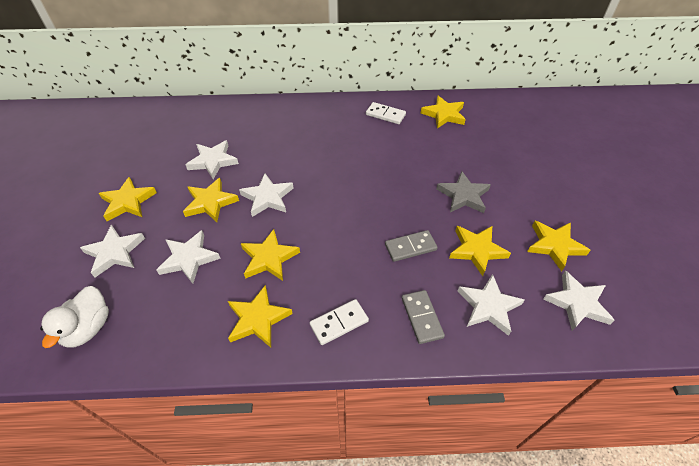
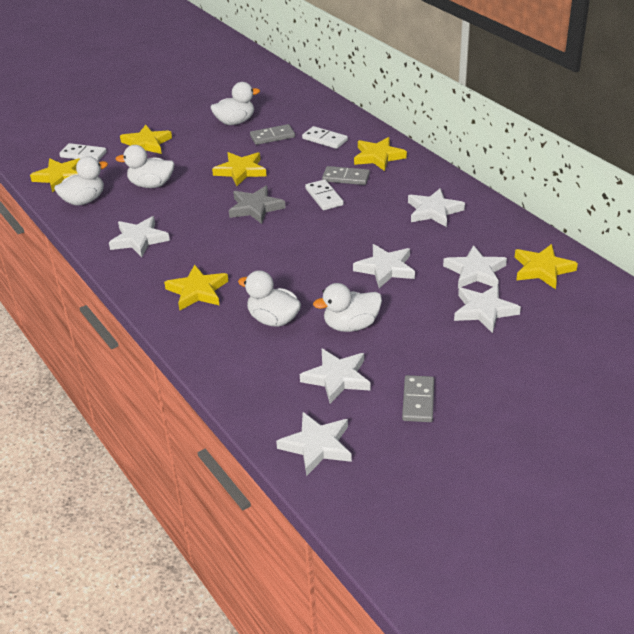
grey domino: [385,230,438,262] [402,290,445,344] = 2 -> [250,124,295,145] [322,166,370,185] [402,375,434,422] = 3
white domino: [310,299,369,345] [366,102,406,124] = 2 -> [59,143,107,161] [302,126,348,149] [305,179,344,210] = 3
white duck: [40,286,109,348] = 1 -> [54,156,108,205] [115,145,174,188] [211,82,260,125] [238,270,301,327] [313,283,382,332] = 5
white star: [80,225,145,277] [156,230,221,284] [186,140,239,179] [239,173,293,217] [457,274,524,336] [543,270,615,331] = 6 -> [109,216,170,257] [276,412,352,476] [300,349,371,404] [353,244,415,288] [408,188,465,227] [443,245,507,288] [454,284,521,333] = 7
yellow star: [99,177,157,221] [183,178,239,222] [228,285,293,347] [241,229,300,281] [420,96,466,129] [449,226,511,276] [527,221,591,271] = 7 -> [30,158,80,193] [120,125,172,154] [164,265,228,311] [212,152,267,186] [354,137,407,171] [515,244,578,289] = 6

